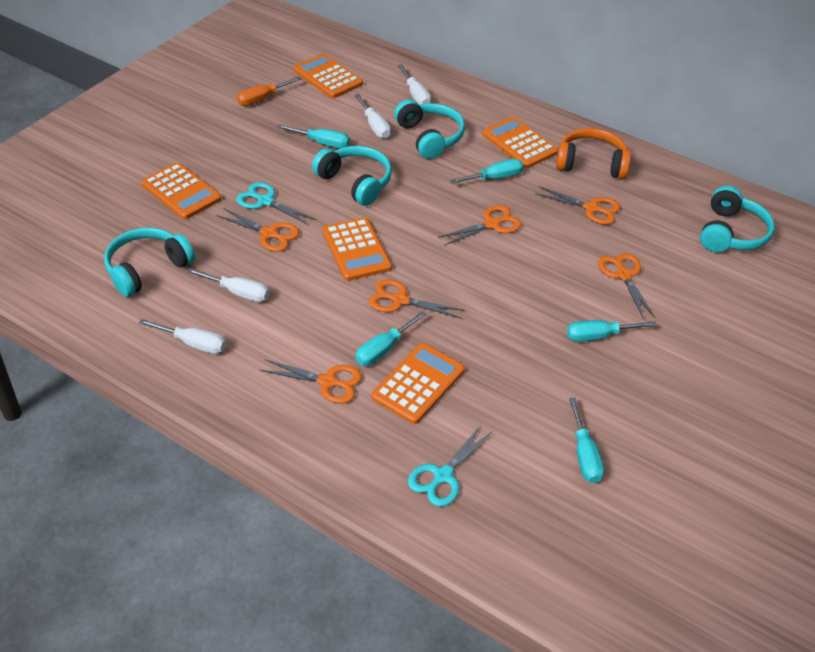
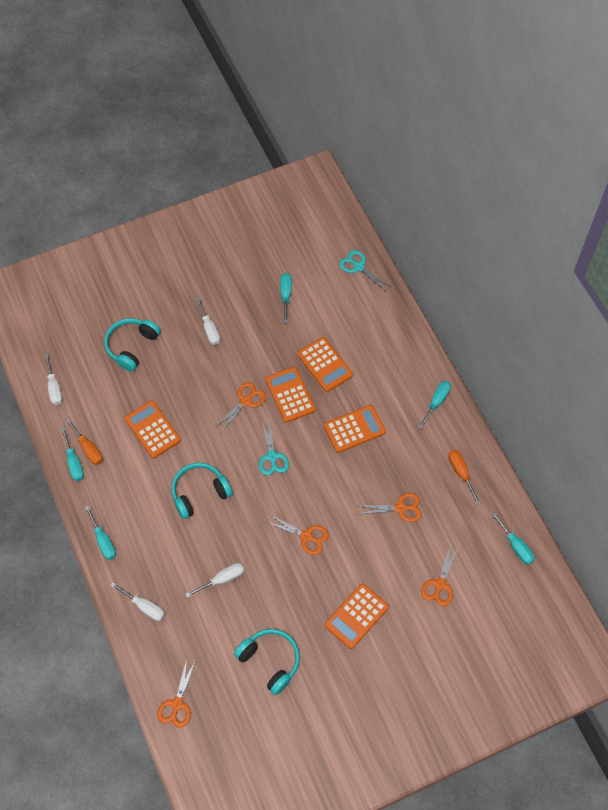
orange headphones: [556,128,631,179] = 1 -> none = 0
orange scissors: [216,208,300,252] [260,359,362,404] [369,279,464,318] [438,205,522,246] [535,186,620,225] [598,253,655,319] = 6 -> [157,659,196,728] [215,382,266,432] [266,514,329,555] [360,493,422,522] [421,543,458,606] = 5
orange screwdriver: [237,77,302,106] = 1 -> [66,418,103,465] [449,450,481,504] = 2
turquoise headphones: [104,227,195,297] [312,146,392,206] [394,99,465,159] [700,186,775,252] = 4 -> [104,318,161,372] [171,462,233,519] [234,629,300,695] = 3

